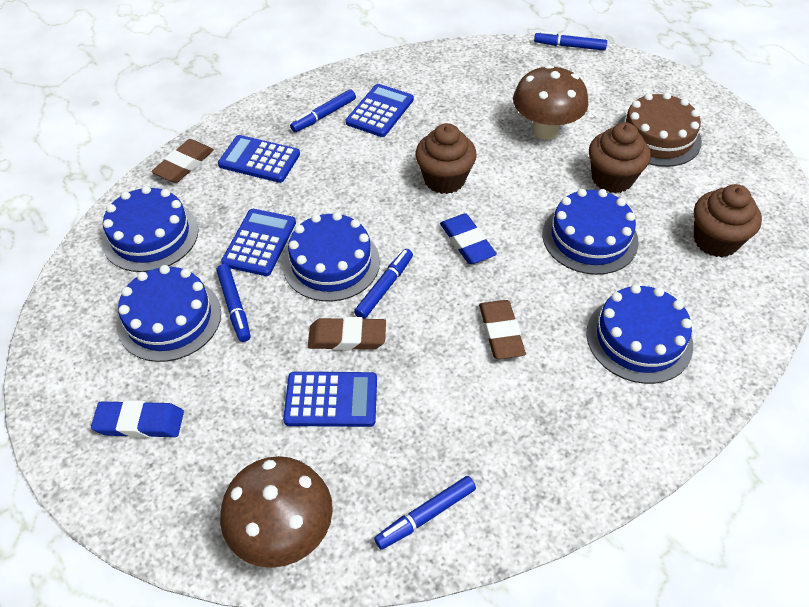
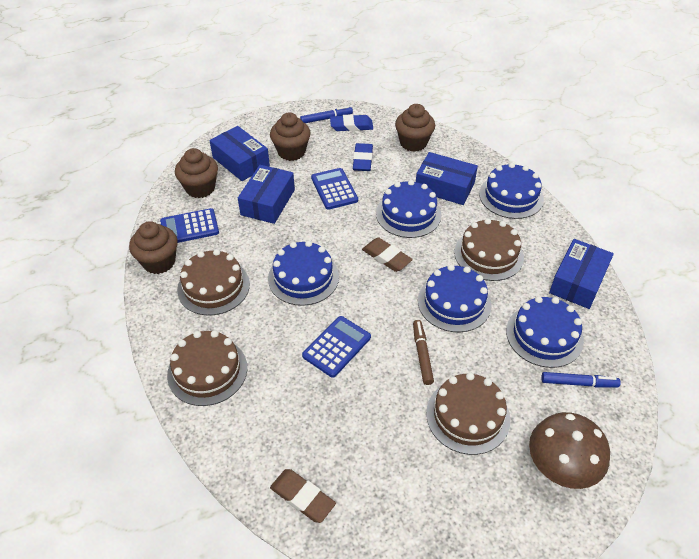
blue box: none = 0 -> [210,126,270,181] [238,165,295,224] [416,152,478,205] [549,239,614,309] = 4
blue calculator: [218,135,300,183] [221,209,296,276] [283,372,377,427] [346,84,414,137] = 4 -> [160,208,219,243] [302,316,371,378] [311,168,358,210] = 3
blue marker: [217,264,250,342] [290,89,356,132] [354,249,413,319] [374,476,476,550] [534,31,607,50] = 5 -> [300,106,353,123] [541,372,621,387] = 2
brown cake: [617,92,702,167] = 1 -> [167,330,247,406] [177,249,250,316] [426,372,510,455] [454,218,524,281] = 4
brown cupcake: [415,123,477,194] [589,122,651,193] [694,184,762,257] = 3 -> [129,221,178,274] [175,148,218,198] [270,112,311,161] [395,104,435,152] = 4
brown eraser: [151,139,214,183] [308,317,386,350] [479,300,526,359] = 3 -> [270,469,336,523] [362,237,413,272] = 2
brown marker: none = 0 -> [413,320,434,385] = 1
brown mushroom: [220,456,333,568] [513,65,588,140] = 2 -> [529,412,610,489] = 1

